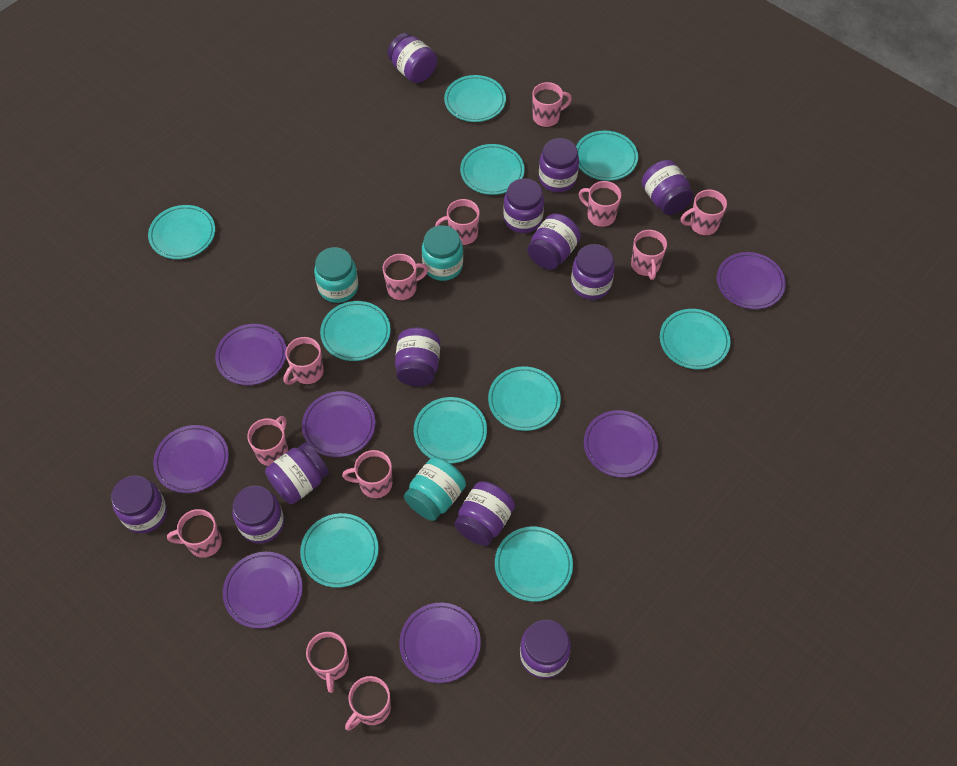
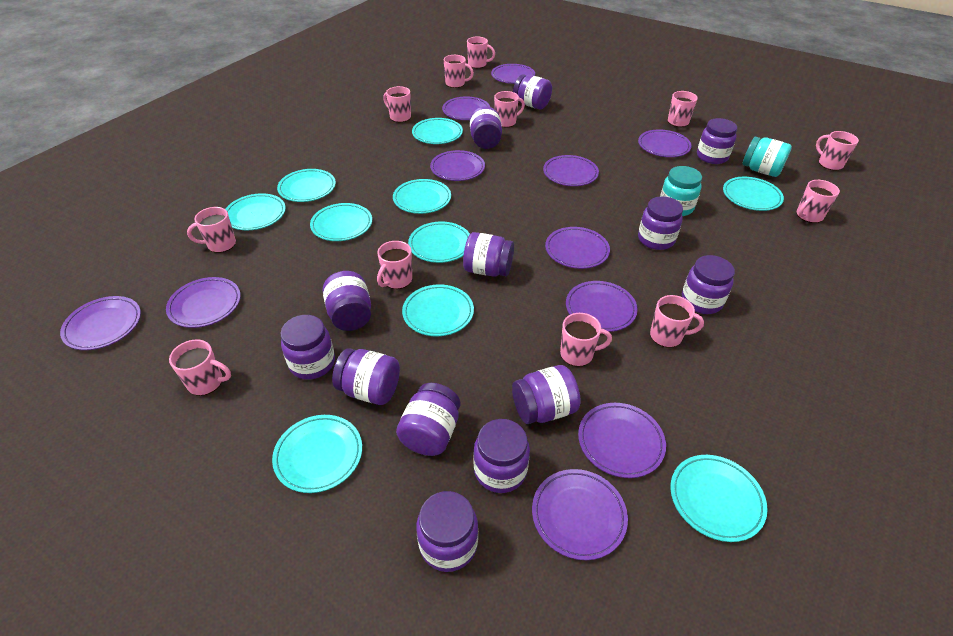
purple jar: [111,475,167,533] [232,486,284,544] [265,443,329,504] [387,33,437,83] [395,328,440,386] [454,481,515,546] [503,178,544,233] [520,620,571,678] [527,214,581,270] [539,138,579,192] [571,244,615,300] [642,160,694,215] = 12 -> [281,315,335,380] [323,271,371,331] [332,348,400,405] [396,383,460,456] [416,491,478,572] [463,232,514,277] [470,106,502,149] [473,419,530,493] [512,365,581,424] [513,74,552,109] [638,196,683,250] [682,255,735,314] [697,118,737,164] = 13
purple plate: [153,425,229,493] [215,324,286,385] [223,552,303,629] [302,391,375,457] [399,603,481,683] [584,410,658,478] [717,252,786,309] = 7 -> [60,296,141,350] [166,277,241,328] [430,150,485,181] [442,96,490,120] [491,64,535,84] [532,469,628,560] [543,155,599,186] [545,227,610,269] [566,281,638,332] [578,403,666,478] [638,129,692,157] = 11
turquoise jar: [314,247,359,303] [404,457,466,521] [422,225,463,281] = 3 -> [660,166,702,216] [742,137,792,177] = 2

